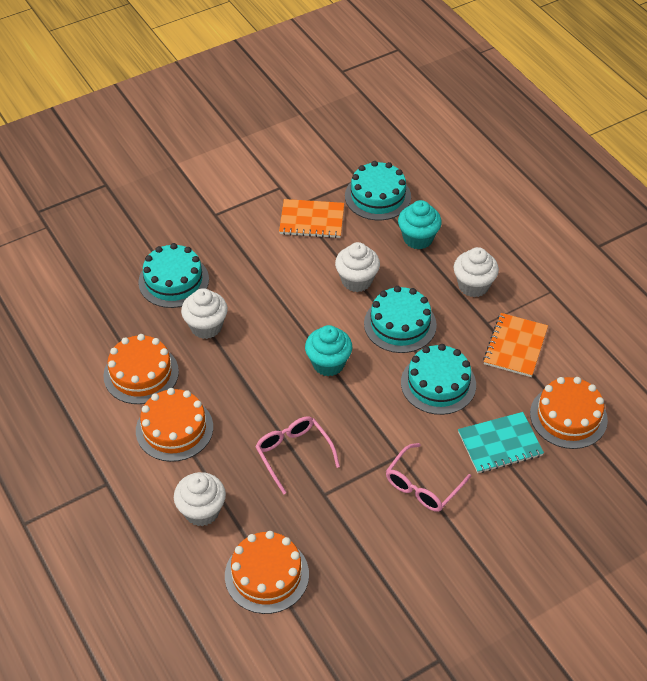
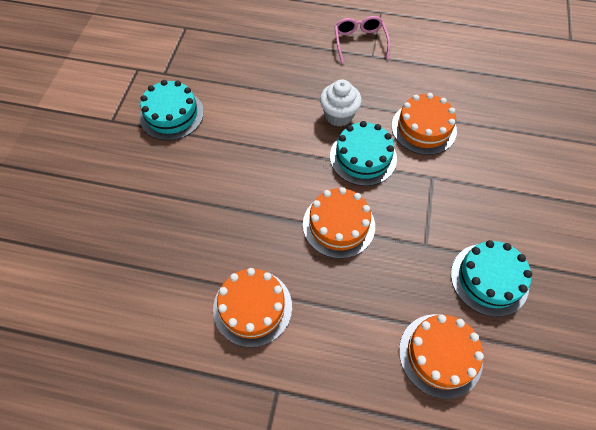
orange notebook: [279,199,344,238] [483,313,548,377] = 2 -> none = 0
pink glasses: [255,416,340,494] [386,443,471,512] = 2 -> [334,16,390,64] = 1
turquoise cake: [138,243,209,308] [345,161,411,220] [364,286,437,353] [401,344,476,415] = 4 -> [139,80,204,141] [330,121,397,186] [451,240,532,317] = 3
turquoise cupcake: [305,325,352,376] [398,200,442,249] = 2 -> none = 0
turquoise notebook: [458,412,544,473] = 1 -> none = 0
white cupcake: [174,472,226,526] [181,288,228,339] [335,242,380,292] [454,247,499,297] = 4 -> [320,79,362,127] = 1

